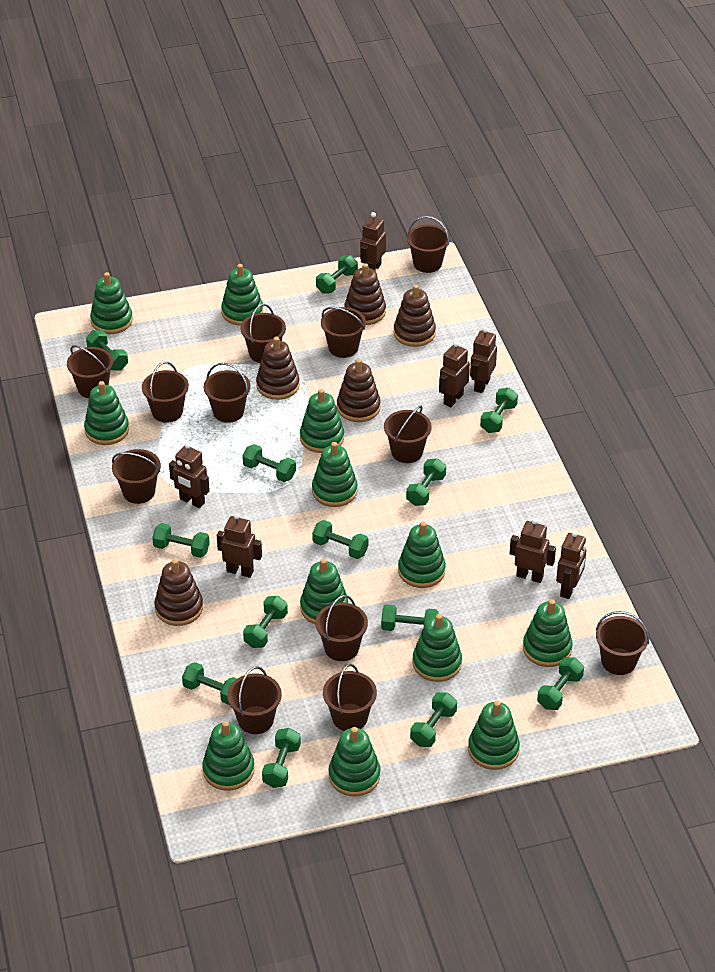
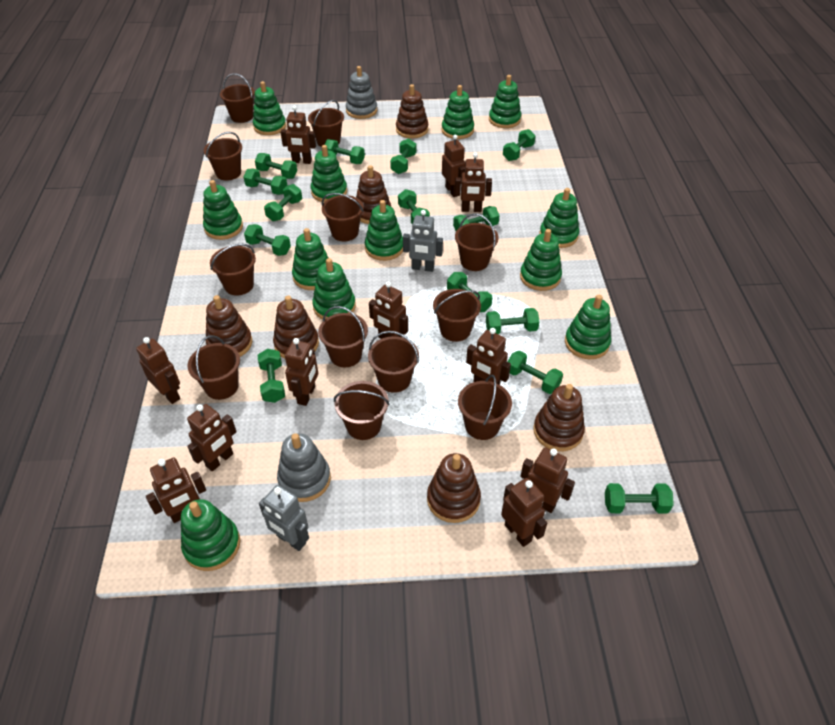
brown robot: [169,443,210,508] [217,513,262,578] [360,212,386,271] [439,341,470,407] [470,327,497,393] [509,518,556,583] [556,531,586,599] = 7 -> [136,337,180,404] [146,458,206,523] [187,404,237,471] [280,105,316,164] [285,338,318,406] [369,281,408,339] [442,134,465,197] [455,152,492,212] [466,328,511,385] [501,478,547,547] [520,447,575,513] = 11
brown stacking toy: [154,559,203,626] [256,337,300,400] [337,359,381,422] [344,263,386,325] [394,285,436,347] = 5 -> [206,295,252,357] [273,296,319,359] [356,165,391,224] [396,84,428,139] [427,453,481,523] [533,384,585,451] = 6
green dumbbell: [86,330,128,370] [152,523,210,558] [182,662,237,705] [242,444,296,482] [243,596,288,648] [262,728,301,788] [312,520,368,559] [316,255,358,294] [381,604,439,631] [406,458,446,506] [410,692,457,747] [480,388,518,433] [537,657,584,710] = 13 -> [243,169,288,195] [244,224,291,256] [255,153,297,179] [258,349,285,403] [264,184,302,221] [324,139,365,164] [390,138,417,174] [398,189,430,224] [447,272,492,312] [453,206,500,231] [486,308,540,334] [503,129,535,161] [507,351,563,394] [605,483,674,514] = 14
grey robot: none = 0 -> [259,485,309,551] [403,210,443,272] = 2
grey stacking toy: none = 0 -> [277,433,331,502] [346,66,377,119] = 2

